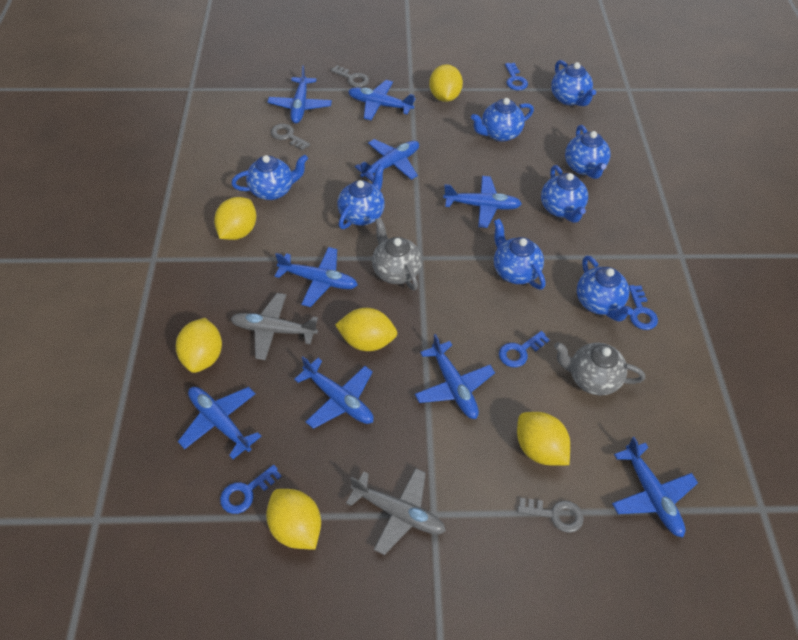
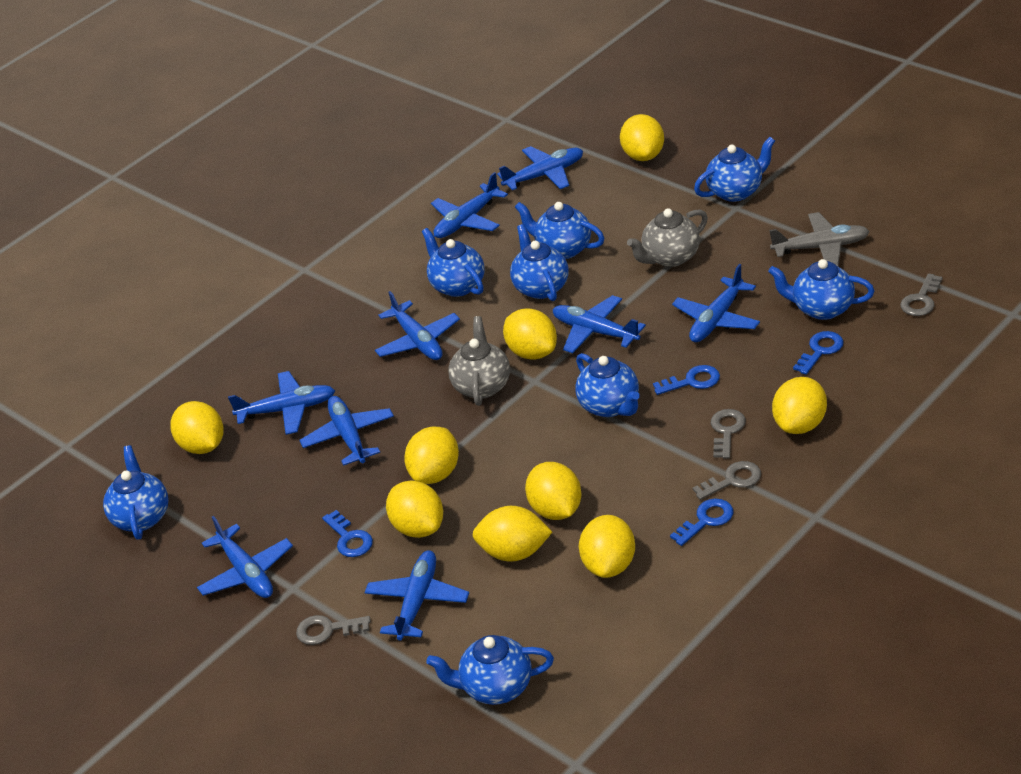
grey key: [271,124,310,151] [331,65,369,88] [517,498,584,533] = 3 -> [296,615,371,645] [693,461,761,500] [711,409,746,459] [900,273,942,316] = 4
grey plane: [230,293,318,360] [346,468,446,555] = 2 -> [769,212,870,266] = 1
yellow lemon: [176,318,222,373] [214,197,256,240] [266,489,321,550] [335,308,397,351] [429,64,463,102] [517,412,570,465] = 6 -> [171,401,223,454] [386,480,443,538] [404,426,459,484] [472,506,552,562] [503,308,557,360] [525,462,581,520] [579,515,635,578] [620,114,664,161] [772,377,827,434] = 9

